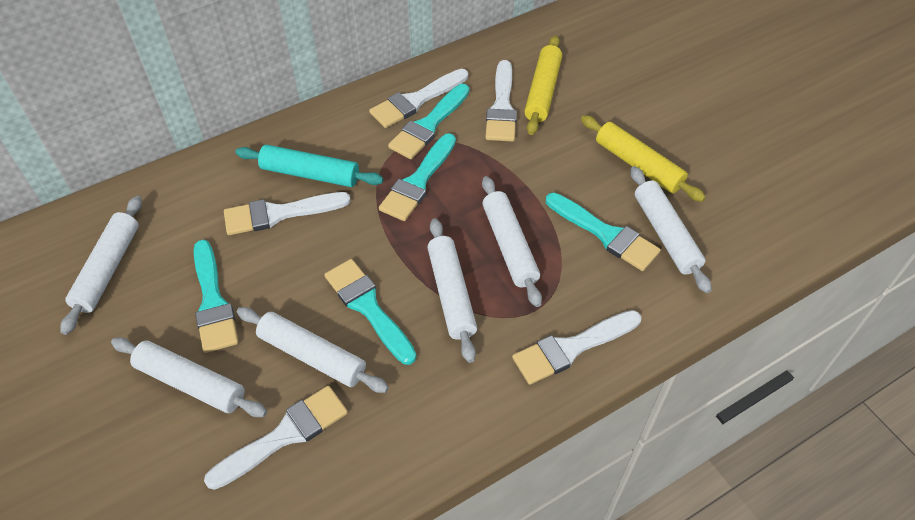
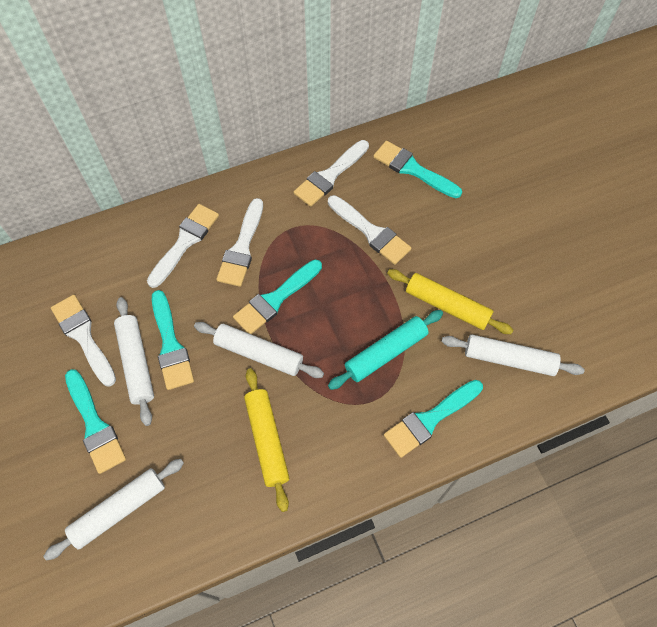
white rolling pin: [60,196,142,335] [111,337,267,417] [237,307,389,393] [427,218,477,363] [482,176,542,307] [630,166,711,293] = 6 -> [43,459,184,561] [114,297,154,426] [194,322,324,378] [442,335,585,376] = 4

